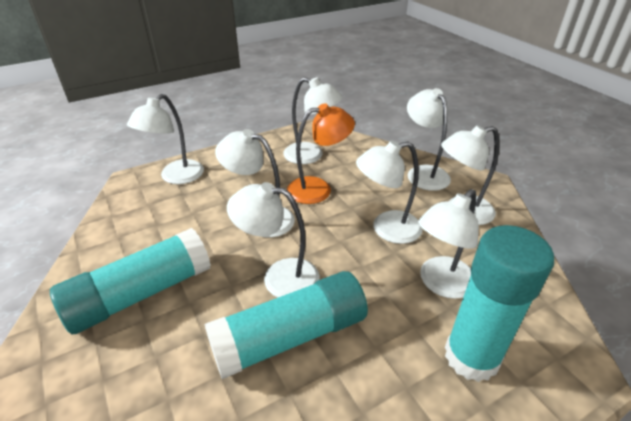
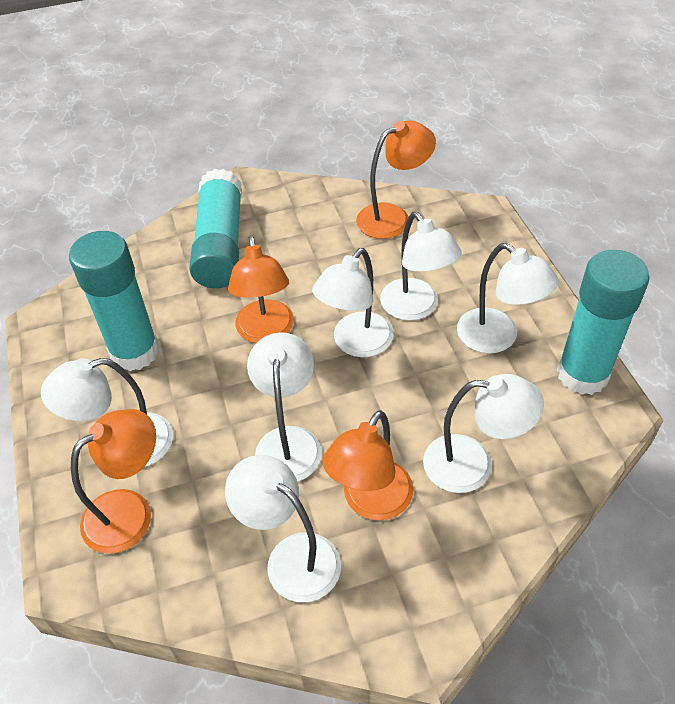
orange lamp: [287,103,355,204] = 1 -> [71,409,156,553] [228,235,294,343] [322,410,413,520] [356,121,436,239] = 4
white lamp: [127,94,204,184] [215,129,295,237] [227,182,320,298] [283,77,343,164] [356,140,423,244] [407,88,451,191] [418,189,479,299] [441,125,499,225] = 8 -> [41,358,173,467] [225,455,341,602] [247,332,322,482] [312,248,393,357] [380,212,462,321] [423,374,544,493] [457,243,559,354] = 7

